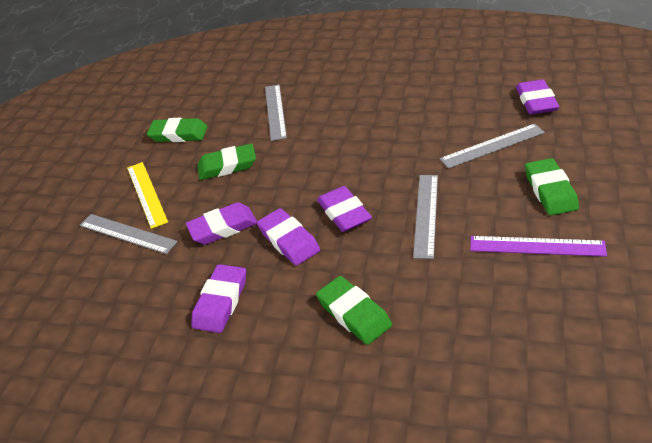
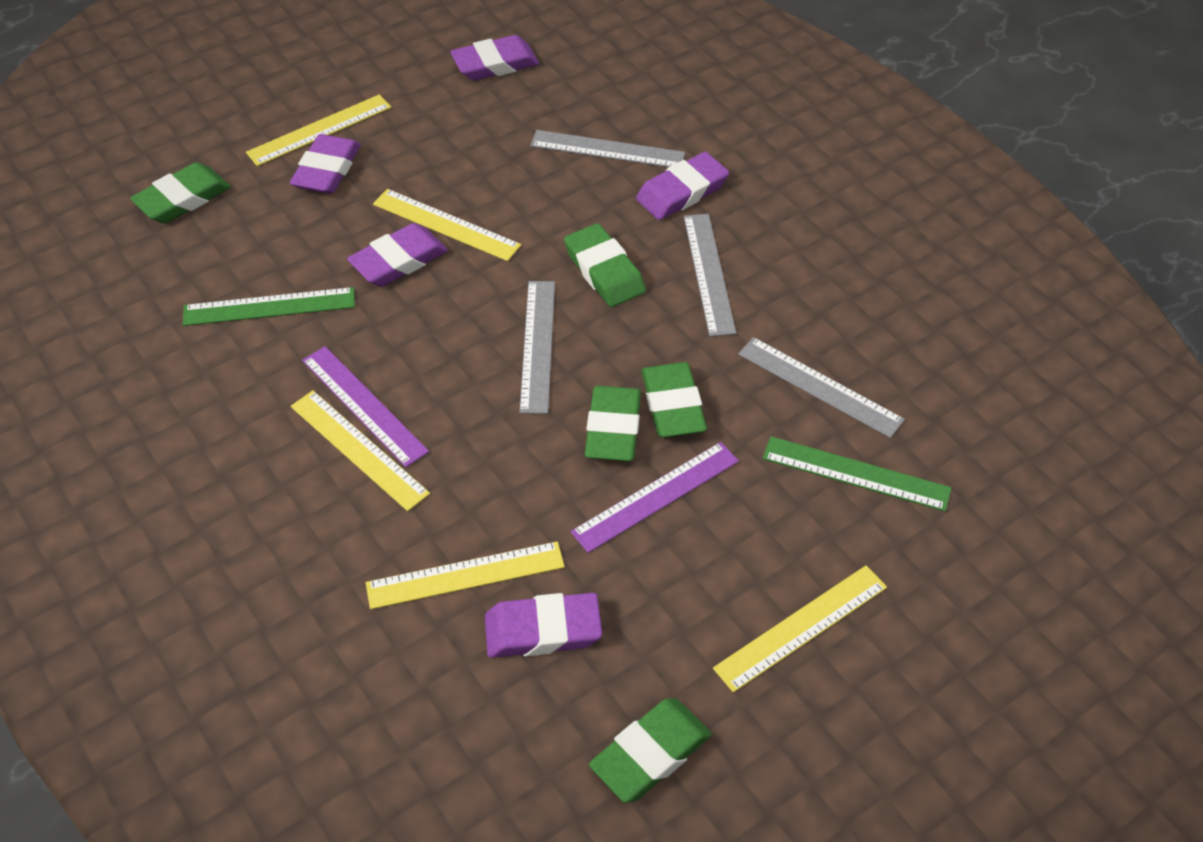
green eraser: [147,118,207,142] [197,144,256,180] [316,276,392,345] [525,158,579,215] = 4 -> [130,162,231,223] [564,223,646,307] [585,386,641,461] [589,698,711,803] [641,362,707,437] = 5
green ruler: none = 0 -> [183,287,355,326] [763,436,952,511] = 2
purple ruler: [470,236,607,257] = 1 -> [302,346,429,467] [571,442,739,553] = 2
yellow ruler: [127,162,168,229] = 1 -> [246,94,391,166] [291,390,430,511] [366,541,565,609] [373,189,521,261] [713,565,887,692] = 5

